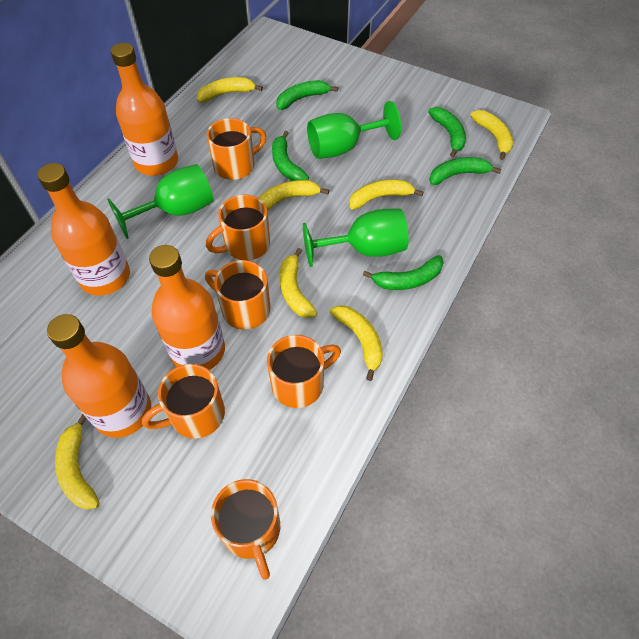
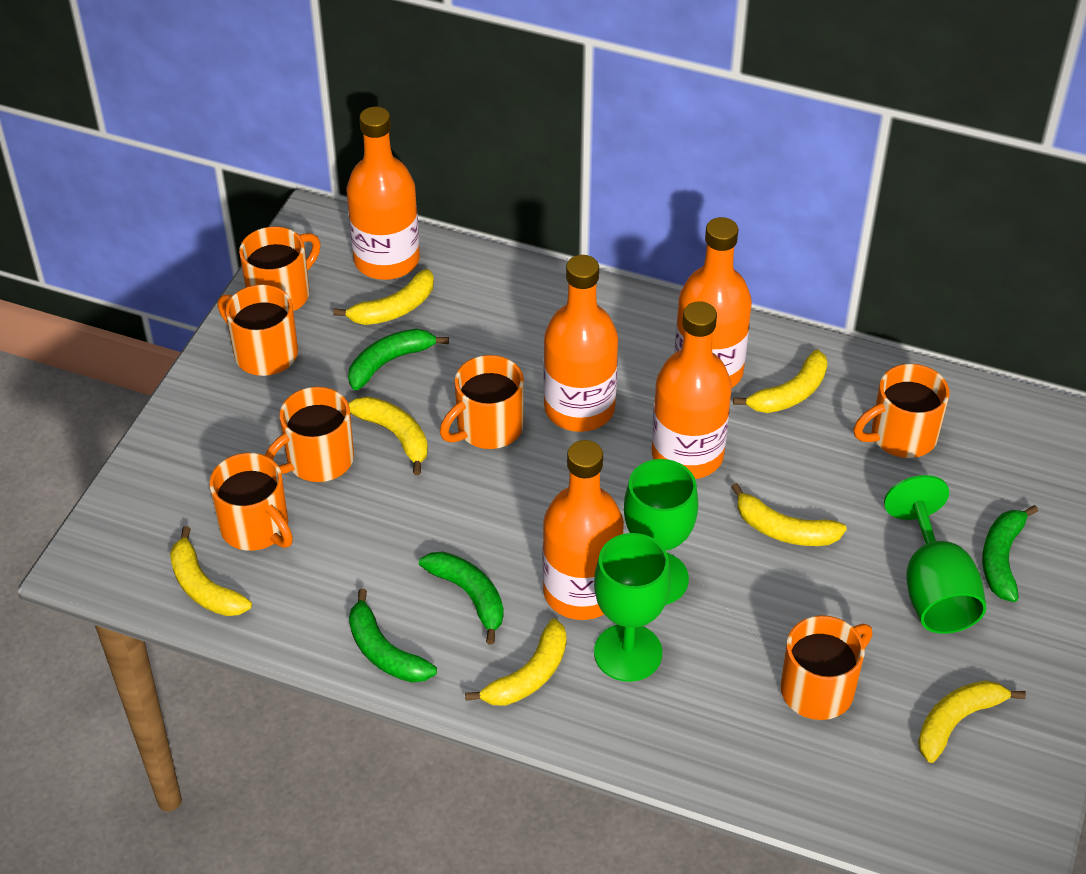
green banana: [272,131,309,181] [276,80,338,110] [363,255,444,290] [428,107,466,157] [429,157,501,185] = 5 -> [348,329,449,390] [349,589,437,682] [419,552,504,645] [982,505,1038,602] = 4
orange bottle: [37,163,130,296] [47,314,151,438] [110,43,178,176] [149,245,225,370] = 4 -> [346,107,420,280] [543,255,618,432] [543,440,624,620] [652,301,732,479] [674,217,752,387] = 5
orange mug: [142,364,225,439] [205,260,270,330] [206,195,270,261] [207,118,266,180] [211,479,280,580] [267,335,341,408] = 6 -> [209,453,293,551] [218,285,298,376] [239,227,321,311] [265,387,354,482] [440,355,524,449] [781,615,872,720] [853,364,949,458] = 7

